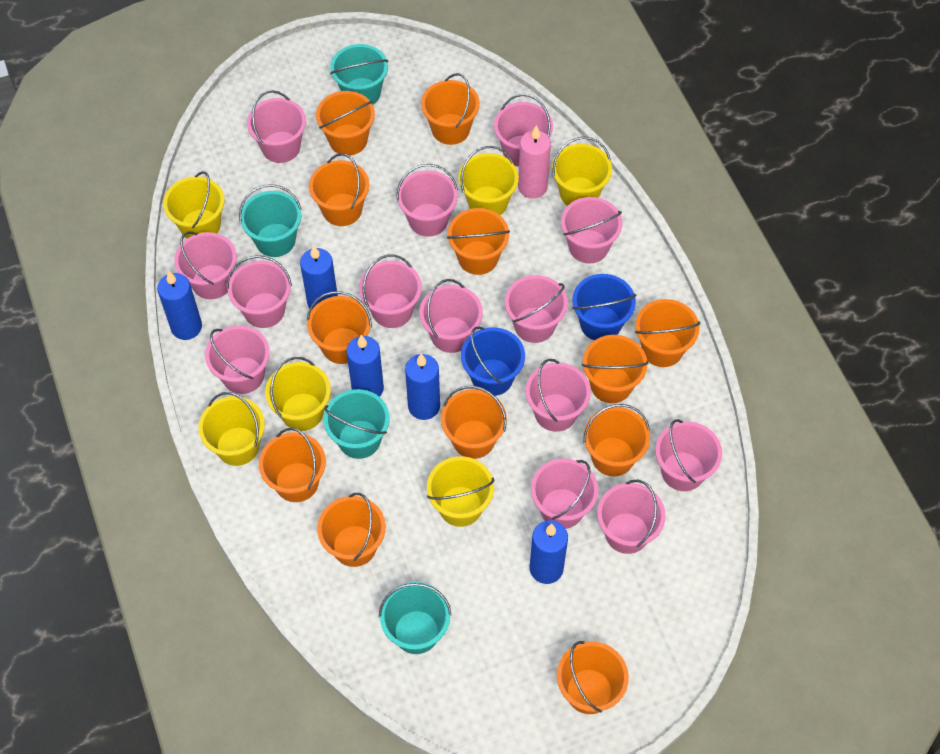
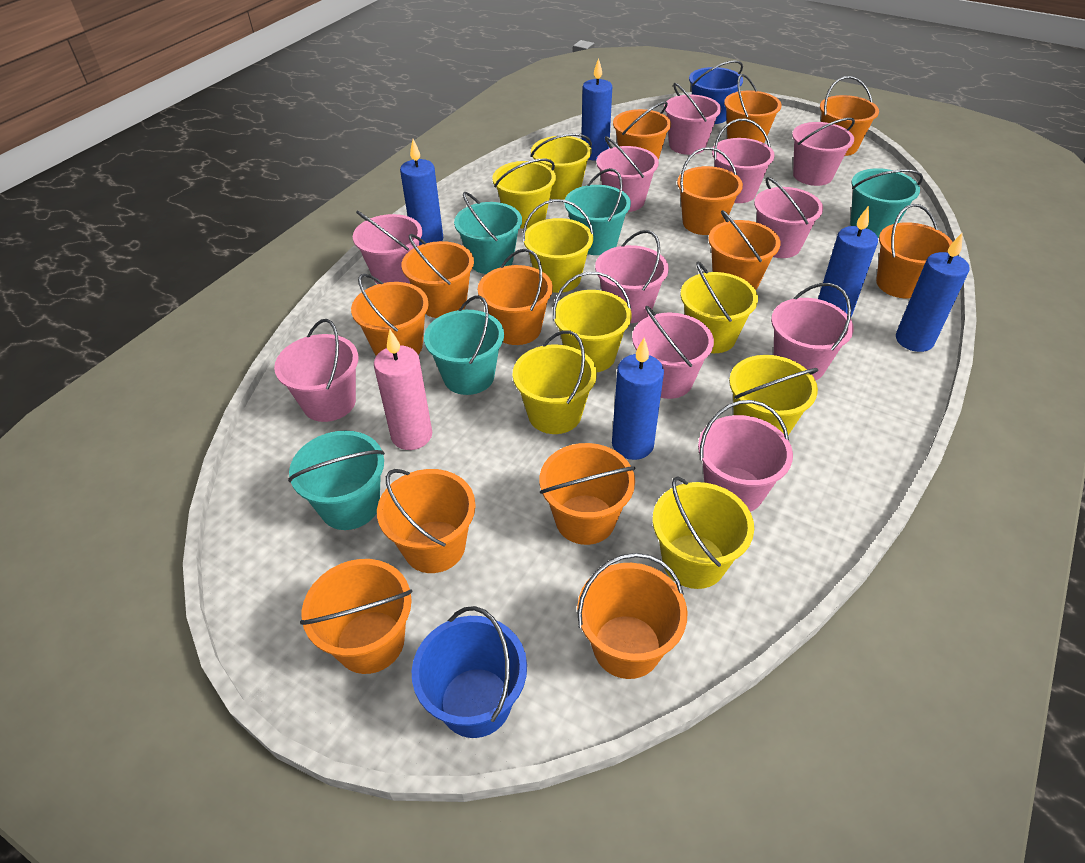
orange bucket: [259,428,326,502] [307,291,372,364] [309,153,369,226] [316,91,375,156] [317,493,386,567] [421,73,480,145] [441,386,507,459] [447,208,510,275] [557,641,629,714] [582,335,648,403] [583,404,650,476] [635,299,701,367] = 12 -> [300,559,412,674] [351,274,429,356] [377,469,476,573] [402,234,474,318] [478,249,553,345] [540,443,636,545] [577,553,688,679] [613,101,671,160] [677,147,743,235] [708,210,780,290] [724,74,782,143] [820,76,879,156] [876,204,953,298] = 13
pink bucket: [174,232,237,299] [205,325,270,394] [227,255,292,328] [247,90,306,163] [359,254,422,328] [396,164,458,237] [419,279,483,353] [494,94,553,167] [505,275,568,343] [525,359,591,432] [531,458,599,529] [561,197,622,264] [597,480,666,554] [655,419,722,491] = 14 -> [274,319,358,422] [353,211,422,284] [595,230,669,323] [596,136,659,212] [632,306,714,399] [664,83,721,155] [698,400,793,512] [712,119,775,203] [754,177,823,258] [771,283,854,381] [792,118,855,186] = 11
turquoise bucket: [239,184,302,257] [324,389,389,459] [330,44,388,105] [379,582,452,654] = 4 -> [288,431,385,530] [424,296,504,395] [454,192,522,274] [565,168,631,255] [850,168,923,238] = 5
yellow bucket: [163,171,225,239] [198,392,265,466] [265,357,331,431] [427,456,495,527] [458,146,519,215] [552,136,612,206] = 6 -> [492,159,556,229] [513,330,597,434] [522,199,594,293] [531,134,592,200] [553,272,631,372] [652,476,754,589] [680,261,758,353] [729,355,818,435] = 8

